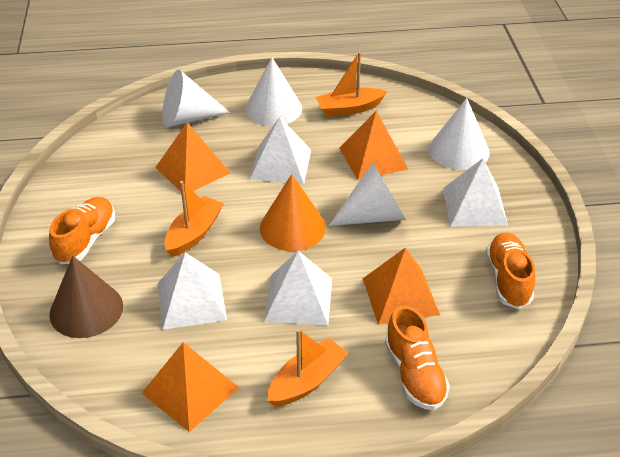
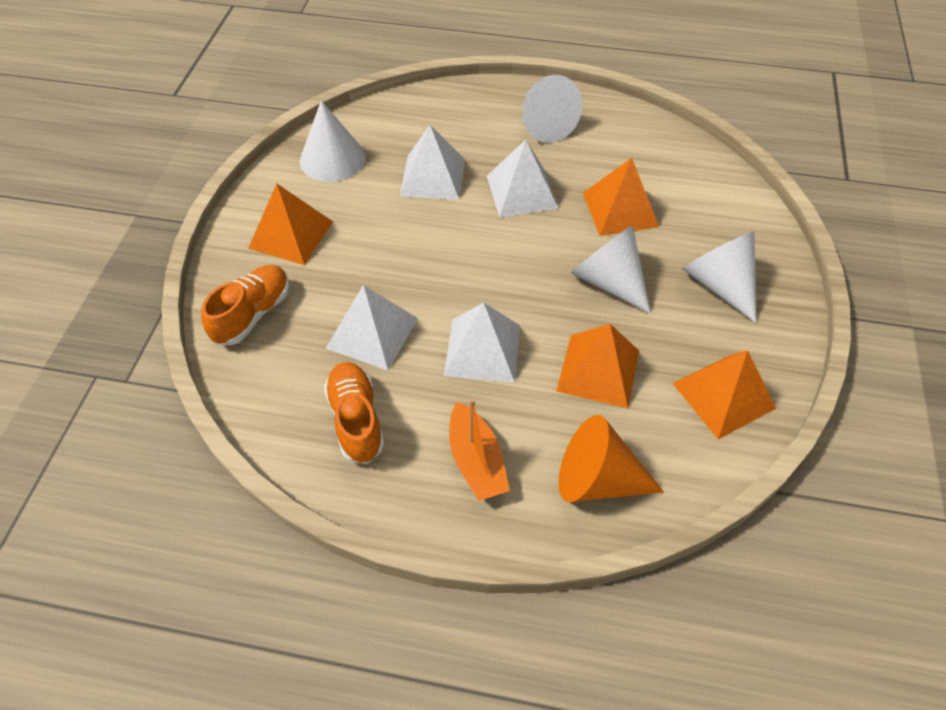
brown cone: [49,256,123,338] = 1 -> none = 0
orange boat: [164,181,224,257] [267,329,348,407] [316,52,387,117] = 3 -> [449,398,510,501] = 1
orange shoe: [49,197,115,264] [385,306,450,410] [486,233,536,309] = 3 -> [201,265,290,345] [324,362,384,464] = 2

